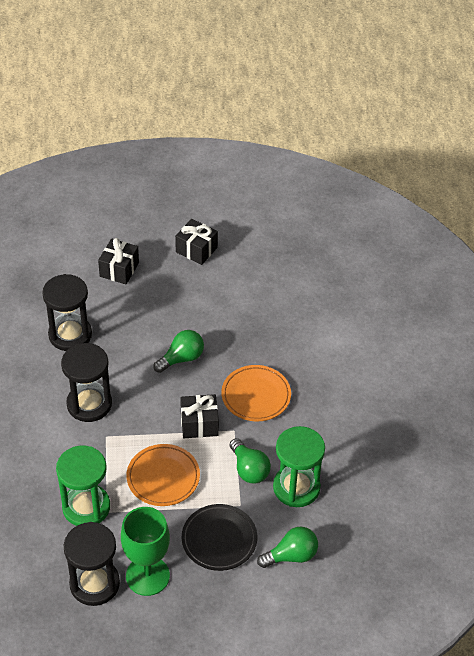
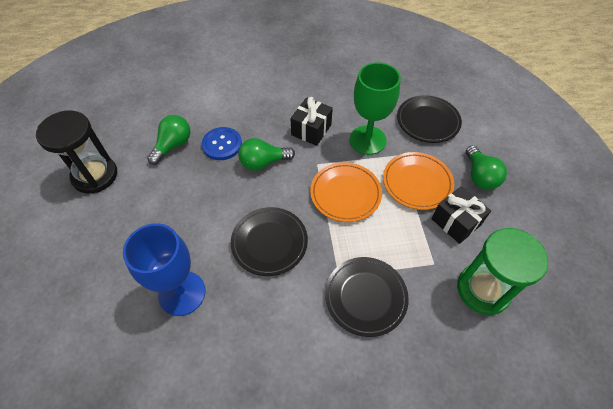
black gift: [98,238,139,284] [175,219,218,265] [180,394,219,438] = 3 -> [290,97,333,146] [431,186,491,244] = 2
black hourglass: [42,274,92,351] [61,343,112,422] [64,522,120,606] = 3 -> [36,111,117,194] = 1
black plate: [182,504,257,571] = 1 -> [231,207,308,276] [325,257,409,337] [397,95,462,143] = 3
blue button: none = 0 -> [202,127,242,160] = 1
blue goblet: none = 0 -> [123,223,206,316] = 1
green hourglass: [56,446,110,526] [273,426,325,507] = 2 -> [457,228,548,315] = 1

